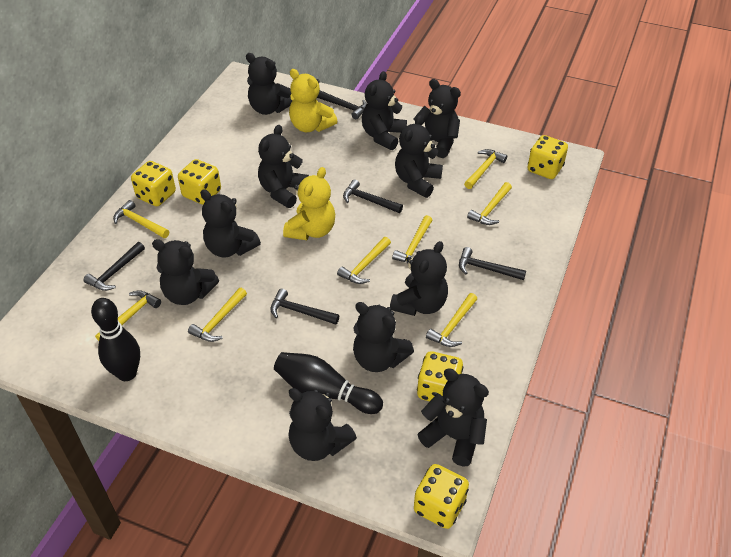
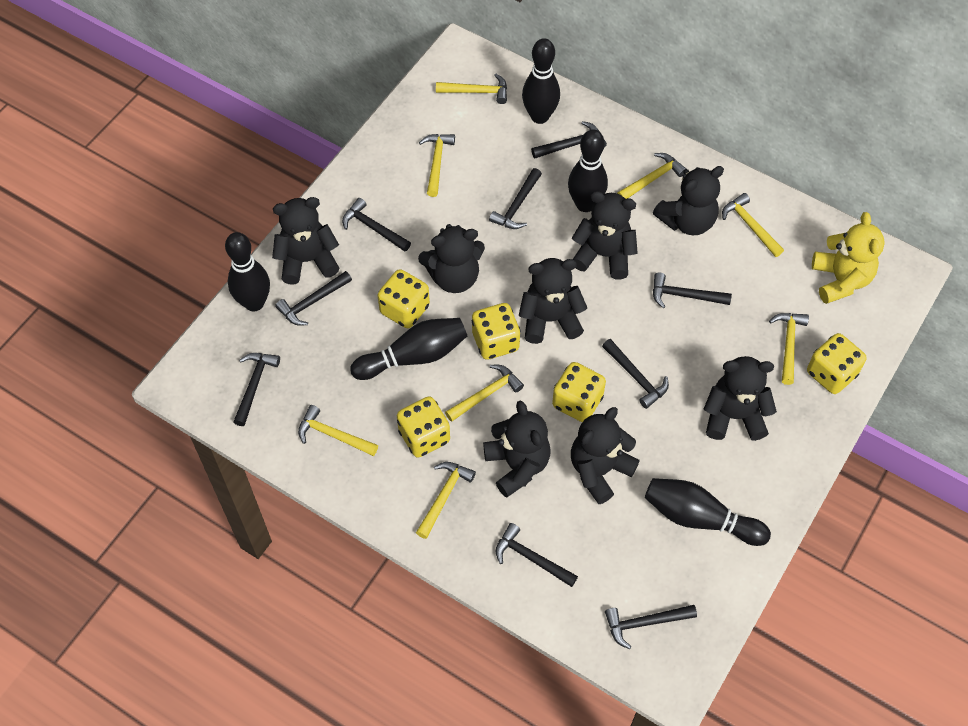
black bowling pin: [91,298,140,381] [274,352,383,414] = 2 -> [225,232,270,311] [350,318,467,380] [522,38,560,124] [568,129,608,212] [645,478,771,546] = 5
black hammer: [84,242,145,291] [270,288,339,325] [317,90,367,119] [343,179,403,213] [459,247,526,280] = 5 -> [233,353,280,426] [275,271,352,326] [342,198,411,252] [489,168,542,229] [496,523,578,587] [531,121,607,158] [602,339,669,409] [605,605,697,649] [653,272,732,308] = 9
black teddy bear: [152,239,219,305] [200,189,261,258] [246,53,292,115] [258,125,309,208] [288,388,357,461] [353,302,414,372] [362,71,407,150] [390,241,448,316] [395,115,443,198] [413,79,461,158] [417,368,489,467] = 11 -> [272,197,339,285] [418,224,485,293] [483,401,550,498] [519,258,587,344] [571,407,640,504] [572,191,638,279] [653,166,724,235] [704,356,777,441] = 8
yellow teddy bear: [283,167,335,240] [289,69,337,132] = 2 -> [812,212,885,304] = 1

